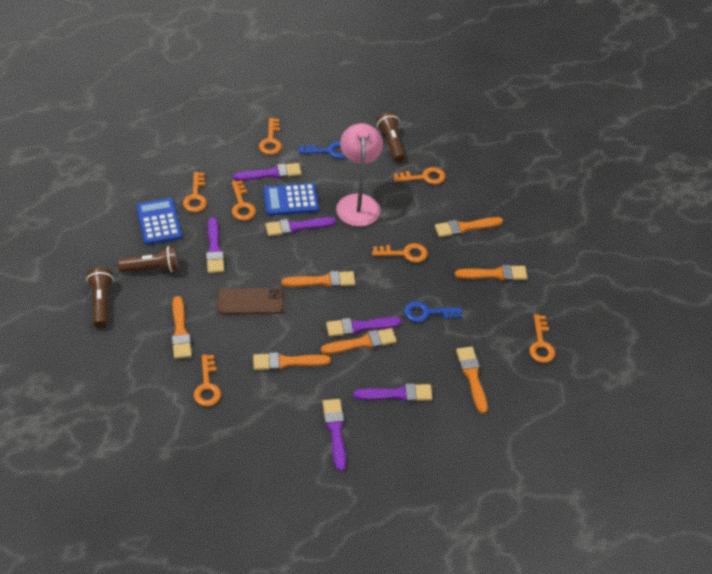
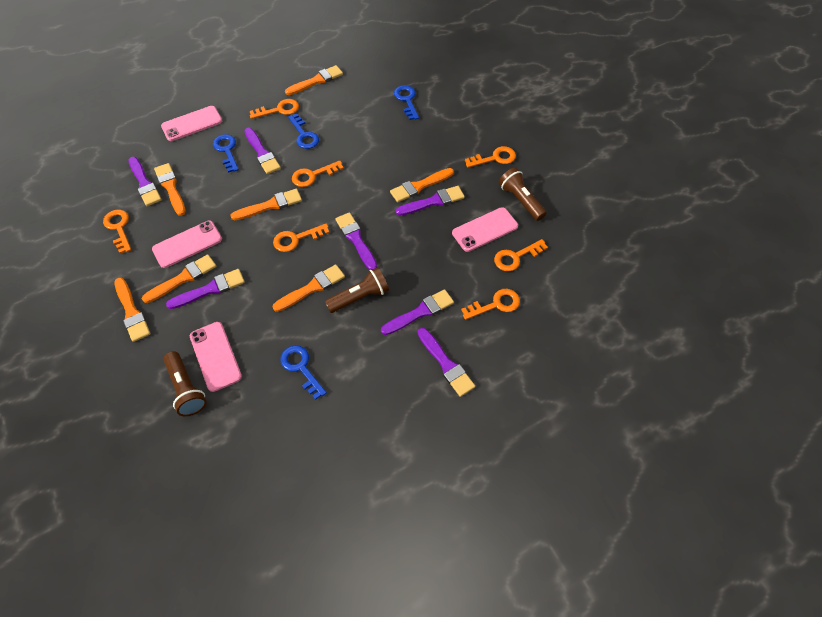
blue calculator: [136,198,182,245] [263,183,319,216] = 2 -> none = 0
blue key: [299,142,345,159] [404,301,462,322] = 2 -> [213,134,239,173] [280,345,327,400] [288,114,319,149] [394,85,419,120] = 4
brown phone: [217,288,283,314] = 1 -> none = 0
pink lamp: [336,123,383,227] = 1 -> none = 0
pink phone: none = 0 -> [152,221,222,268] [161,106,222,141] [190,322,242,392] [452,207,518,252] = 4
purple brush: [206,217,224,273] [233,163,302,181] [265,217,336,236] [322,399,346,471] [326,317,402,337] [353,383,433,402] = 6 -> [129,157,162,206] [166,269,245,309] [244,128,281,174] [335,212,377,270] [381,289,454,335] [396,186,465,216] [418,328,475,397] = 7

